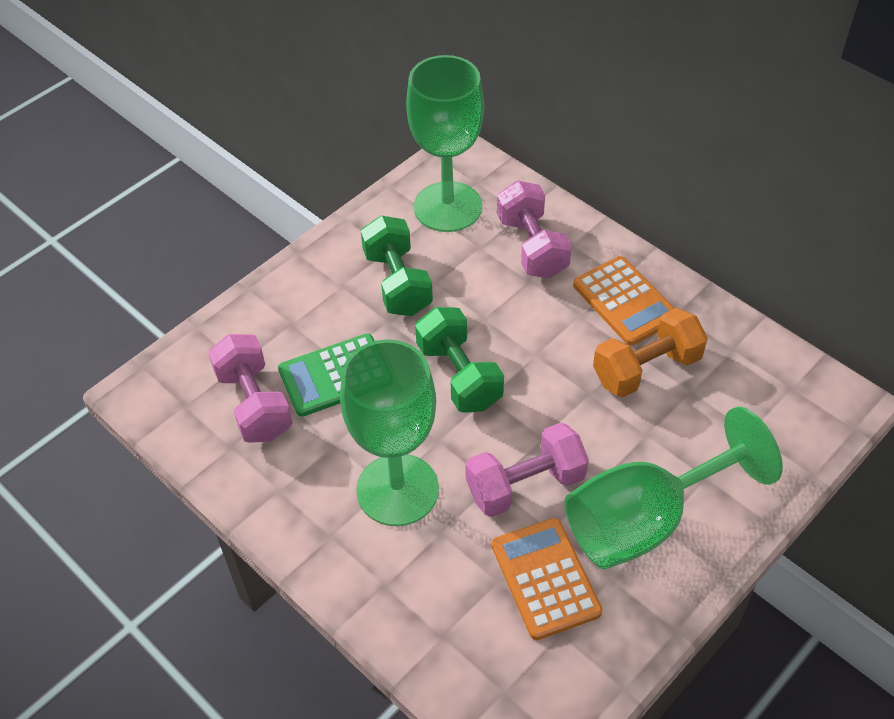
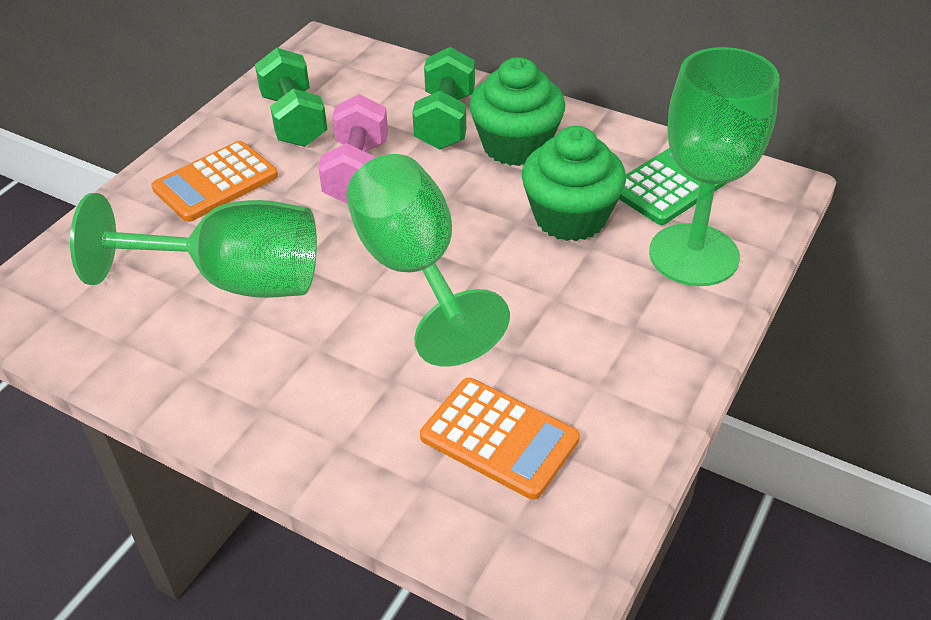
green cupcake: none = 0 -> [469,57,565,166] [522,126,626,241] = 2
orange dumbbell: [593,308,708,397] = 1 -> none = 0
pink dumbbell: [208,334,293,443] [465,423,589,517] [497,181,572,278] = 3 -> [318,94,388,204] = 1

